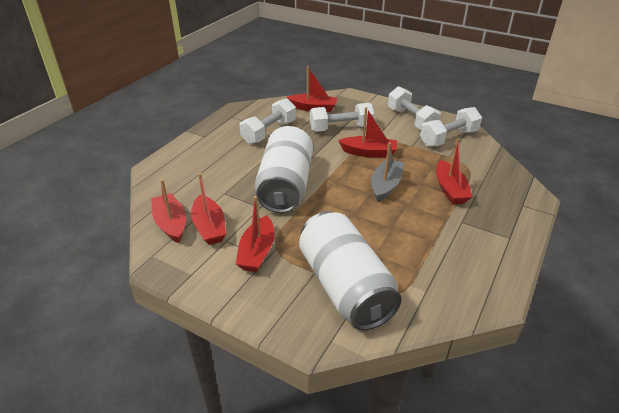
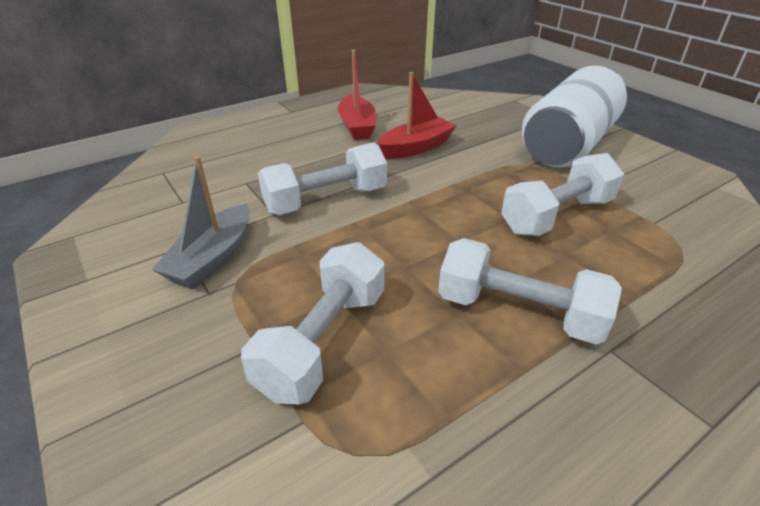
red boat: [151,179,186,243] [191,173,226,245] [236,196,275,272] [287,66,338,112] [338,107,397,157] [436,138,473,205] = 6 -> [338,50,376,140] [377,72,457,159] = 2
white can: [255,126,313,213] [299,211,401,330] = 2 -> [522,65,627,168] = 1

